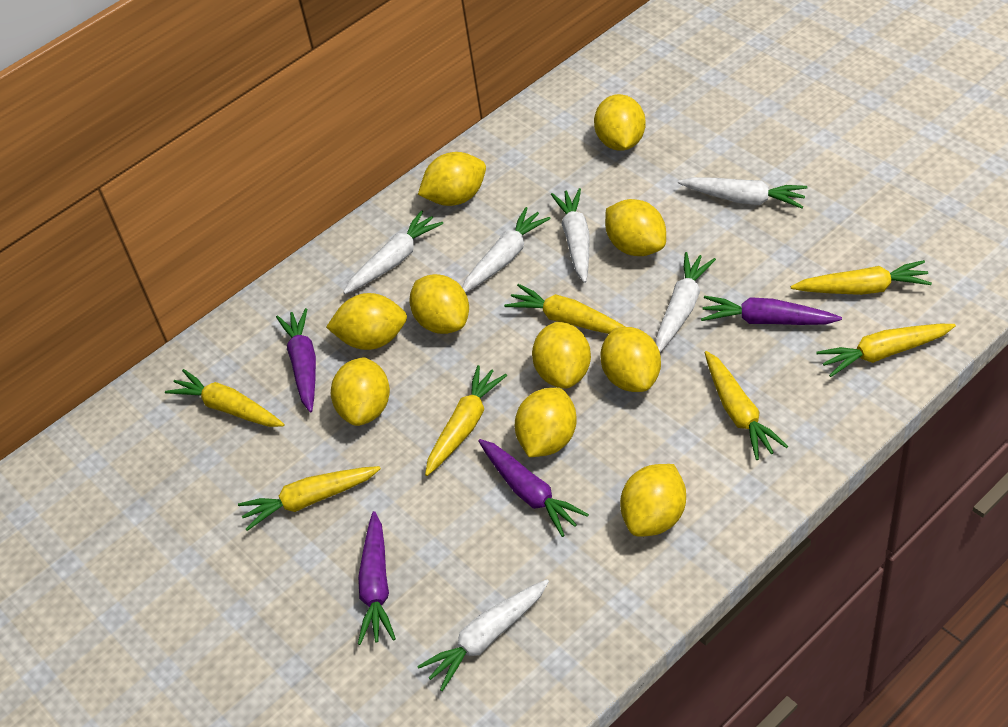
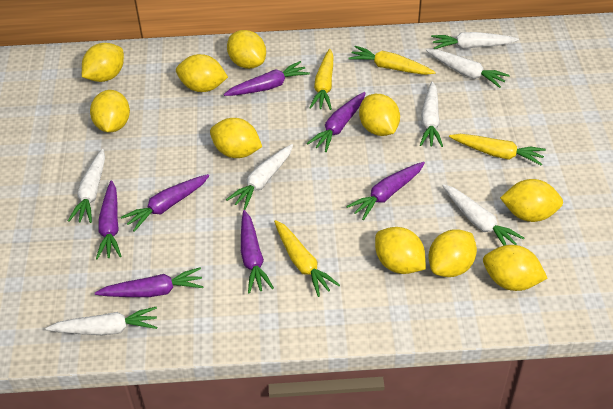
purple carrot: [276,308,316,412] [358,511,396,645] [478,439,589,537] [701,296,842,325] = 4 -> [95,267,204,297] [96,180,121,260] [121,174,209,232] [224,61,310,96] [241,210,274,294] [307,92,365,152] [346,162,425,220] = 7
white carrot: [343,210,443,294] [418,579,549,691] [462,207,550,293] [551,188,590,283] [656,252,716,352] [678,177,808,208] = 6 -> [46,307,157,335] [68,149,105,223] [226,144,293,210] [420,81,443,147] [426,49,510,88] [431,32,519,49] [442,184,524,246] = 7
yellow carrot: [165,369,285,427] [238,466,381,531] [425,365,507,476] [504,284,625,334] [705,351,788,460] [791,260,932,295] [816,324,956,377] = 7 -> [274,220,340,297] [309,49,333,110] [349,46,436,75] [449,134,546,165] = 4

